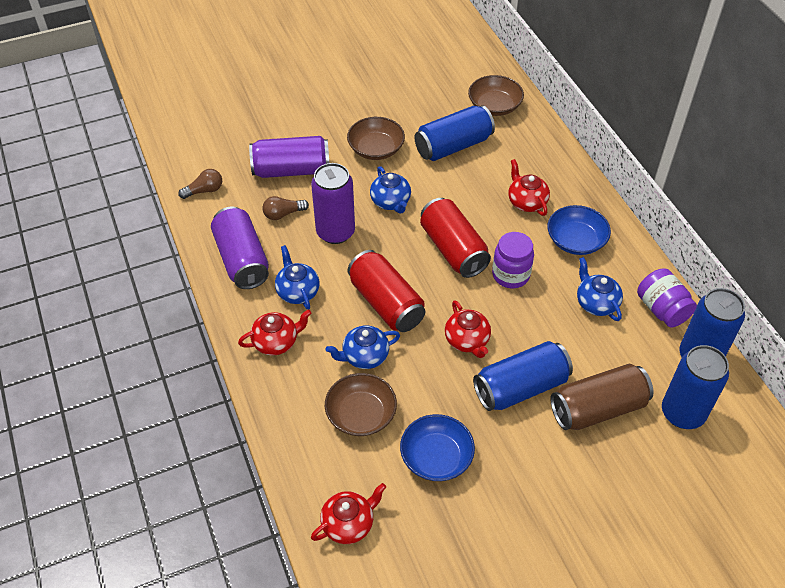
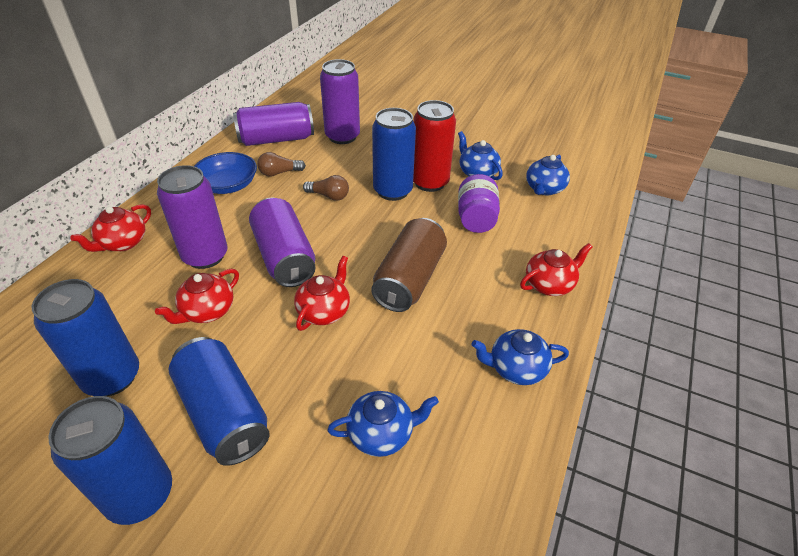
blue bowl: [400,414,475,481] [548,205,611,255] = 2 -> [194,152,257,194] = 1
brown bowl: [325,373,397,436] [347,117,405,160] [468,75,524,116] = 3 -> none = 0
purple can: [211,206,269,289] [249,136,329,178] [311,163,355,244] = 3 -> [157,165,227,269] [233,102,314,146] [249,198,316,287] [320,59,360,144] = 4
purple jar: [492,232,534,288] [637,268,697,328] = 2 -> [458,174,500,233] = 1
red can: [348,250,425,332] [420,198,491,278] = 2 -> [413,100,456,192] = 1

